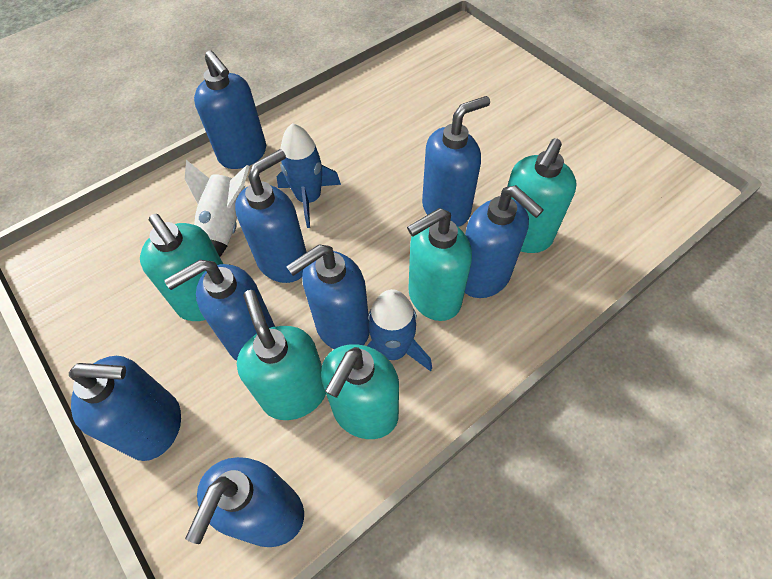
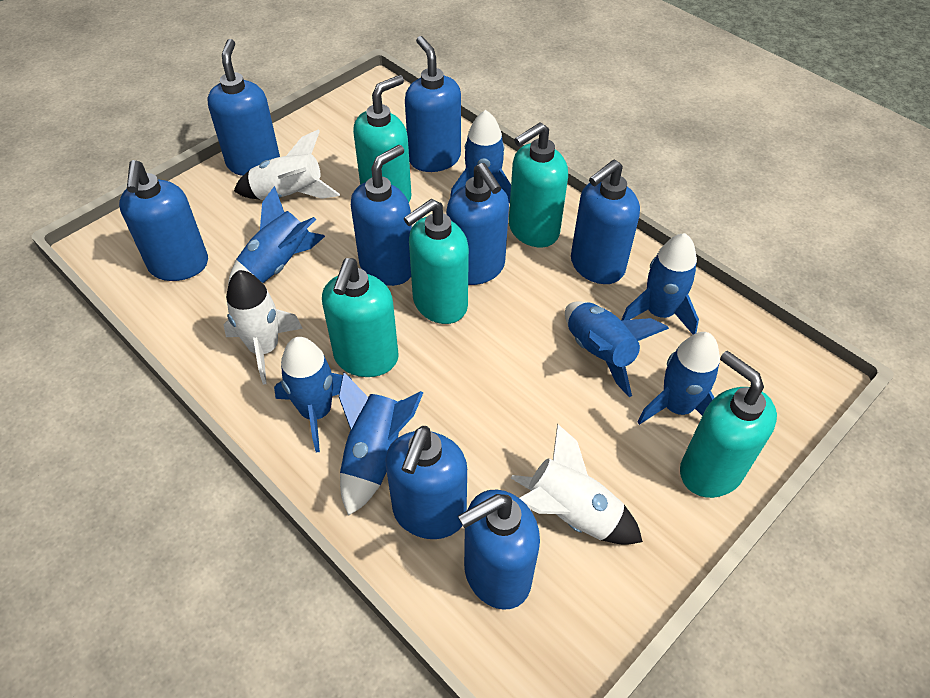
blue rocket: [276,123,341,228] [367,289,432,371] = 2 -> [228,186,325,285] [274,337,352,452] [339,372,424,516] [450,110,511,203] [565,301,669,397] [621,233,699,334] [637,332,720,425] = 7
white rocket: [185,160,250,257] = 1 -> [224,270,303,384] [234,129,340,200] [511,424,643,545] = 3

